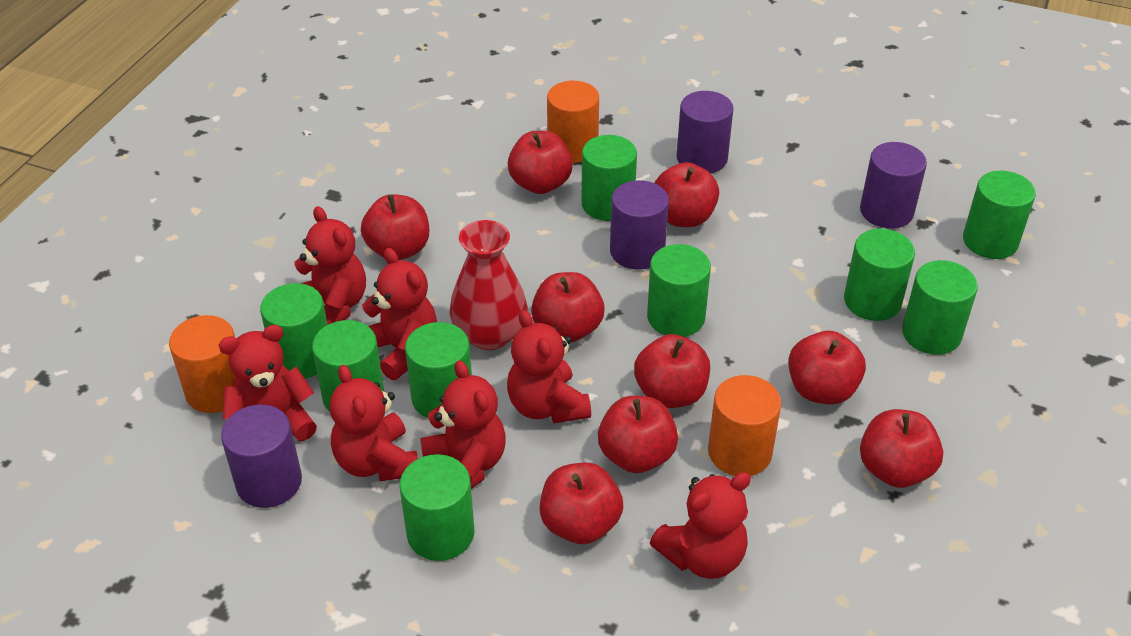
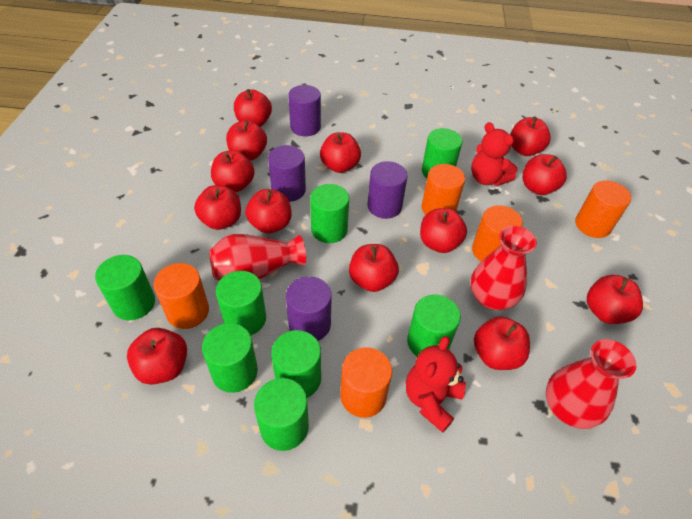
green cylinder: [260,283,328,378] [312,320,384,411] [400,454,474,561] [405,322,472,418] [581,135,637,221] [647,244,711,337] [844,229,915,321] [902,260,978,355] [963,171,1036,259] = 9 -> [95,255,155,320] [202,323,258,393] [216,271,266,335] [254,378,309,451] [271,330,321,398] [310,184,349,243] [407,295,461,356] [422,128,462,178] = 8
orange cylinder: [169,315,236,413] [547,81,599,163] [708,375,781,476] = 3 -> [154,263,209,329] [340,347,392,418] [422,164,465,215] [472,205,523,261] [575,181,631,238] = 5
red apple: [361,194,429,261] [508,131,573,194] [531,272,605,342] [540,463,623,544] [598,396,678,473] [634,334,710,408] [654,162,719,227] [788,331,866,405] [860,409,943,488] = 9 -> [127,328,187,385] [194,185,241,230] [211,150,254,192] [226,120,267,160] [234,89,272,127] [245,189,291,234] [320,132,361,173] [349,244,399,292] [420,208,467,253] [474,316,530,370] [510,117,551,156] [523,154,567,195] [587,275,643,324] = 13
red teddy bear: [219,325,317,441] [294,206,366,325] [329,365,418,481] [362,248,437,380] [420,360,506,489] [507,310,591,423] [650,472,751,579] = 7 -> [406,336,466,433] [471,122,518,186] = 2
red vase: [450,220,528,350] = 1 -> [209,234,306,281] [471,226,537,310] [546,339,636,429] = 3

